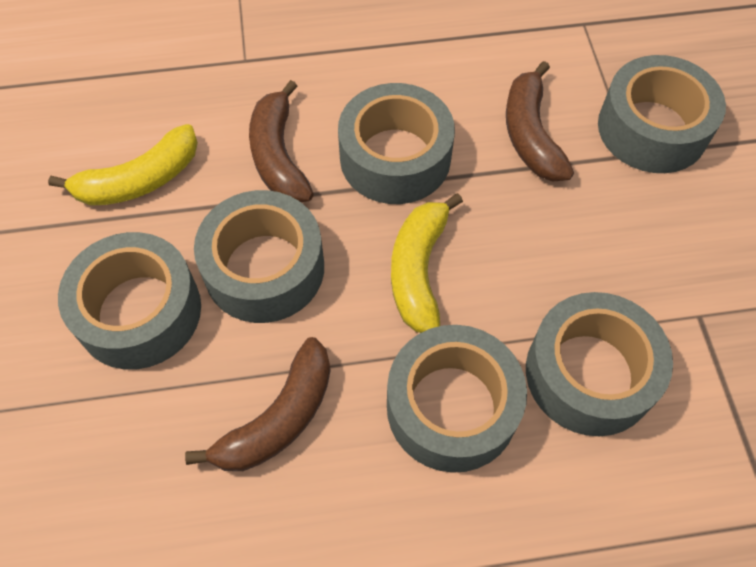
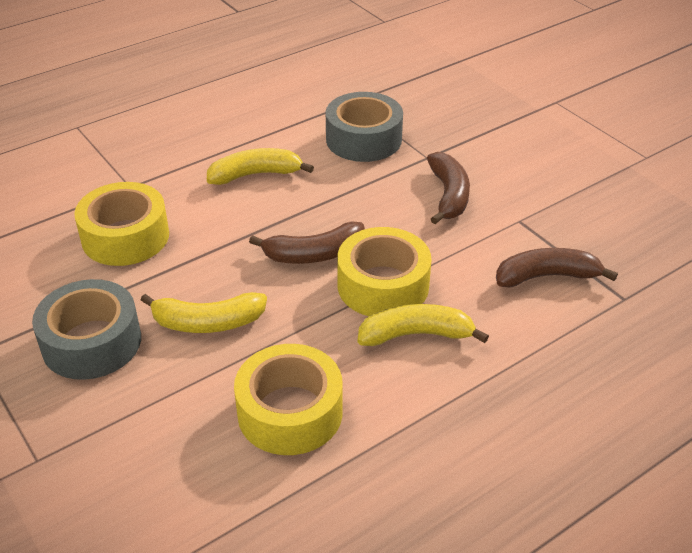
grey tape: [58,232,201,369] [194,190,324,323] [338,83,455,204] [387,325,527,473] [526,292,673,436] [598,55,726,173] = 6 -> [32,279,141,380] [326,92,403,162] = 2
yellow banana: [48,124,198,206] [391,193,463,333] = 2 -> [141,292,267,333] [207,148,314,185] [358,304,489,346] = 3
yellow tape: none = 0 -> [74,182,169,266] [234,344,343,455] [337,227,431,316] = 3

